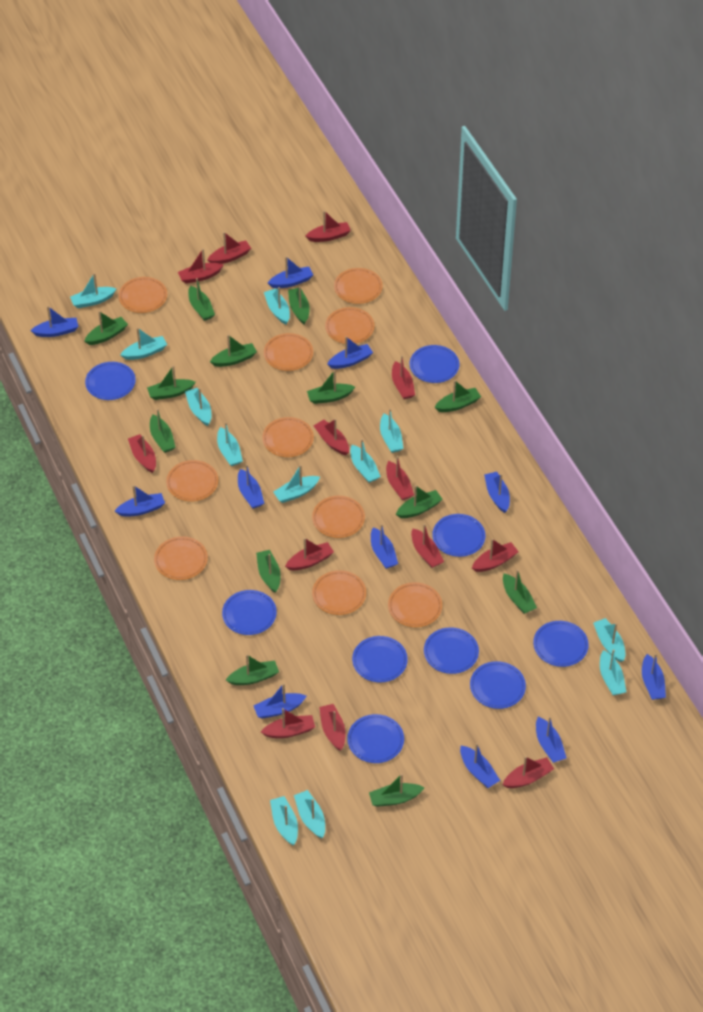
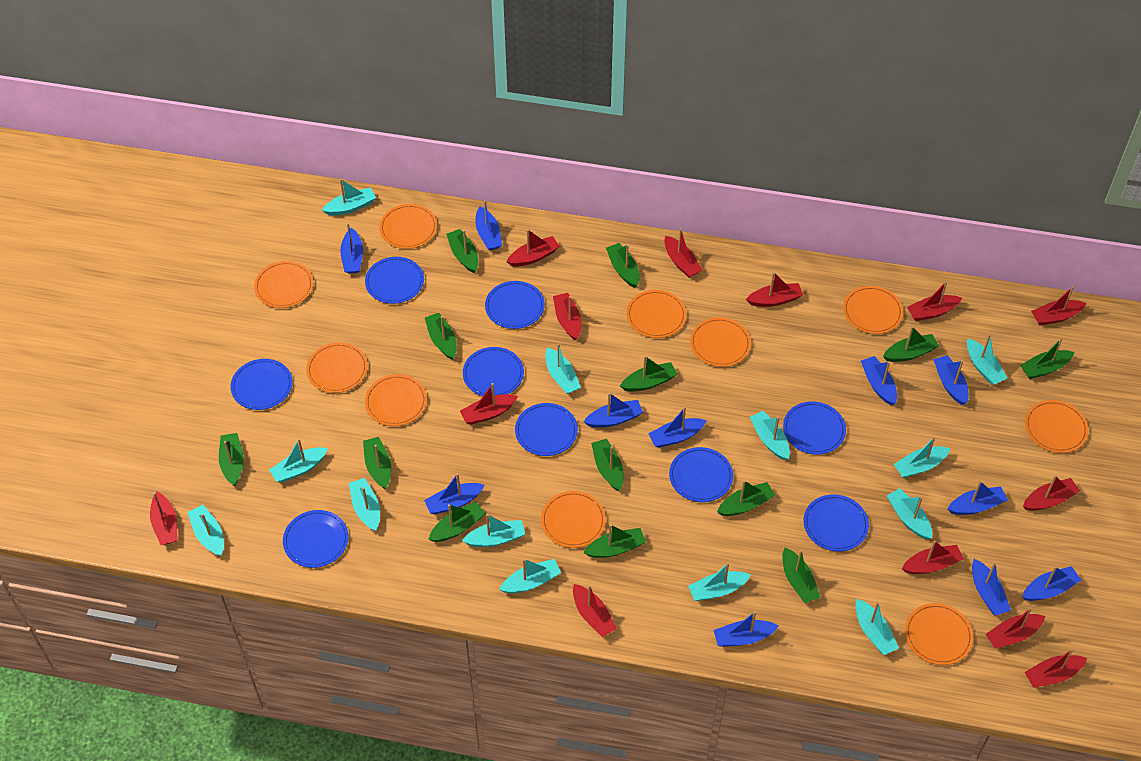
turquoise boat: [70,273,117,308] [120,328,167,360] [185,388,211,426] [217,422,243,466] [264,287,290,325] [270,796,298,845] [273,465,320,503] [294,790,325,838] [350,439,381,483] [380,409,404,453] [593,618,625,662] [600,649,626,695] = 12 -> [188,505,224,556] [269,439,328,483] [322,179,376,216] [349,478,380,531] [462,514,525,547] [499,559,561,594] [545,344,581,394] [688,562,751,601] [750,411,790,460] [855,599,899,655] [887,488,932,539] [894,436,950,478] [967,334,1008,385] = 13

